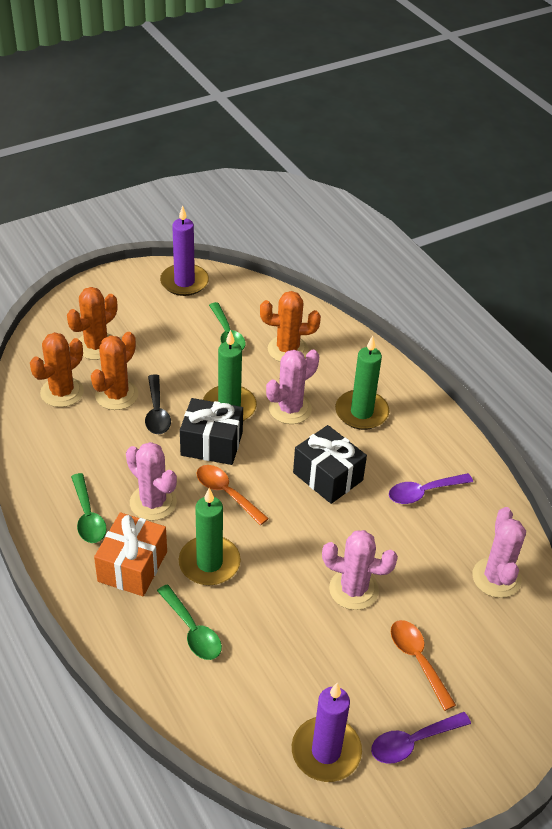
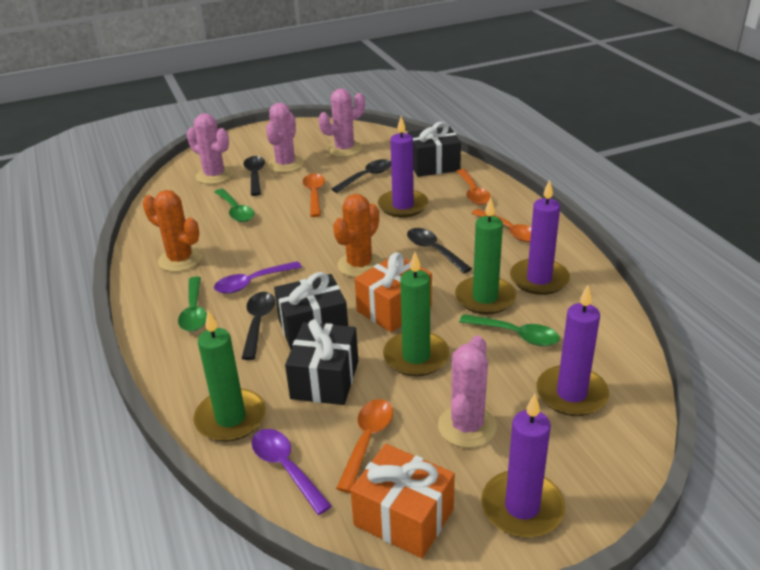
black gift: [180,398,243,465] [293,425,367,504] = 2 -> [274,272,348,349] [285,319,358,405] [408,122,461,177] = 3
black spoon: [145,374,171,434] = 1 -> [241,292,275,360] [243,156,265,196] [331,159,391,193] [407,228,472,273] = 4
orange cactus: [30,332,84,407] [67,287,117,360] [91,332,138,410] [260,291,321,362] = 4 -> [143,190,202,272] [333,194,382,278] = 2
orange gift: [94,512,167,596] = 1 -> [350,444,455,558] [355,252,432,332] = 2
orange spoon: [196,465,269,525] [391,620,456,711] = 2 -> [303,173,325,217] [336,399,393,493] [457,169,491,205] [472,209,532,242] = 4
purple candle: [160,205,209,296] [292,683,362,782] = 2 -> [378,116,428,218] [481,394,565,538] [510,180,570,295] [536,285,609,416] = 4

